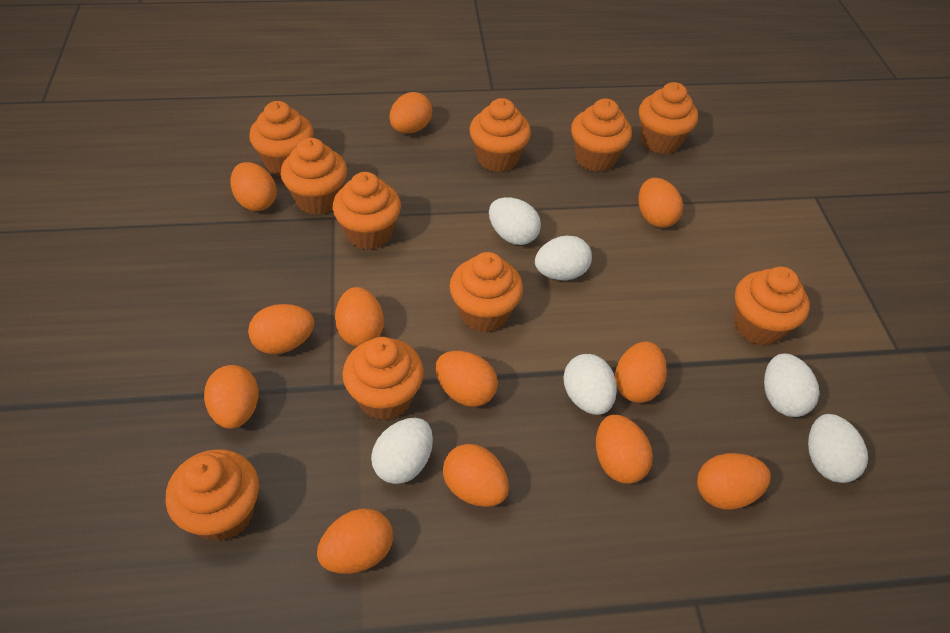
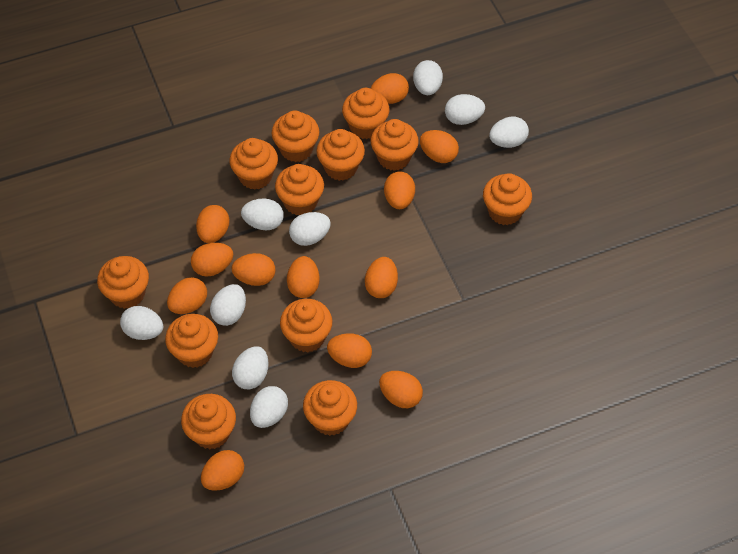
orange cupcake: [166,449,259,542] [249,101,314,176] [281,138,347,215] [333,172,401,250] [342,337,424,420] [450,252,523,332] [469,98,531,172] [571,99,632,172] [639,82,698,154] [734,266,810,346] = 10 -> [97,256,149,309] [165,314,218,368] [181,394,236,449] [229,138,278,190] [272,111,319,162] [275,164,324,215] [280,299,332,352] [303,380,357,436] [316,129,365,181] [342,88,389,139] [371,119,419,171] [483,173,532,225] = 12
white egg: [371,418,433,484] [489,197,541,245] [535,236,592,280] [563,354,617,415] [764,353,819,417] [808,414,868,483] = 6 -> [120,306,163,340] [210,284,246,326] [232,346,269,390] [241,199,284,230] [250,386,288,428] [289,212,331,246] [413,60,443,95] [445,94,485,125] [489,117,529,148] = 9

